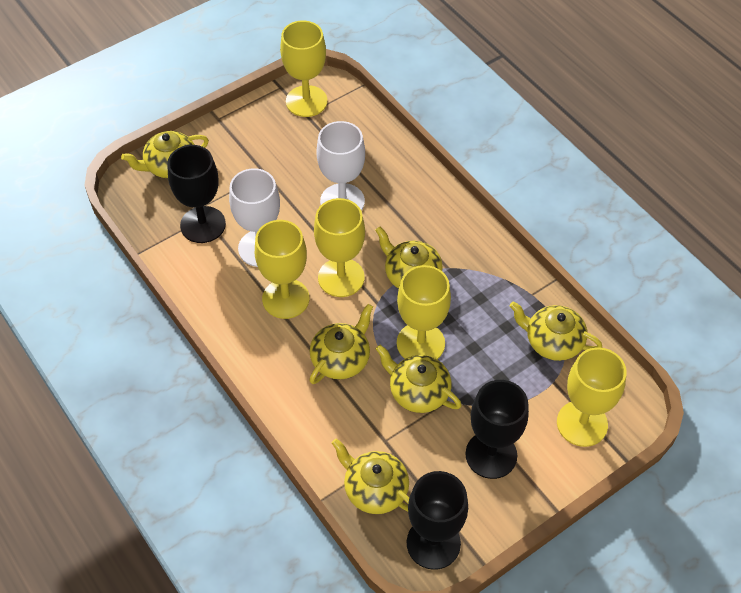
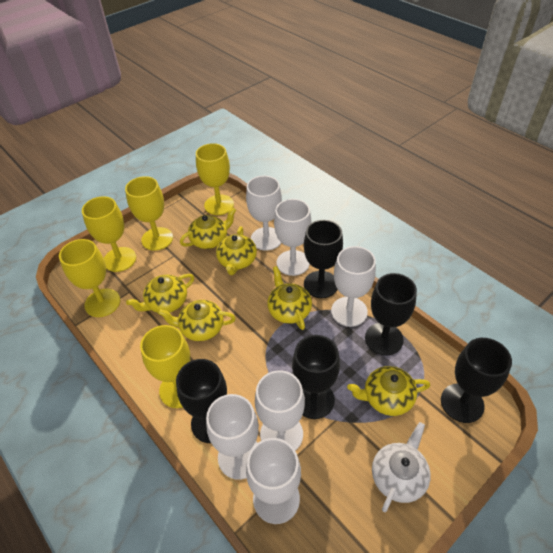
black goblet: [167,145,226,243] [407,471,468,570] [465,380,529,479] = 3 -> [176,359,227,443] [292,335,340,419] [304,220,343,298] [365,273,417,355] [441,338,512,423] = 5
white goblet: [229,168,280,267] [317,121,365,211] = 2 -> [206,394,259,480] [246,176,282,251] [246,438,301,524] [255,370,305,451] [274,199,312,276] [331,246,376,327] = 6
white teapot: none = 0 -> [372,422,431,512] = 1

